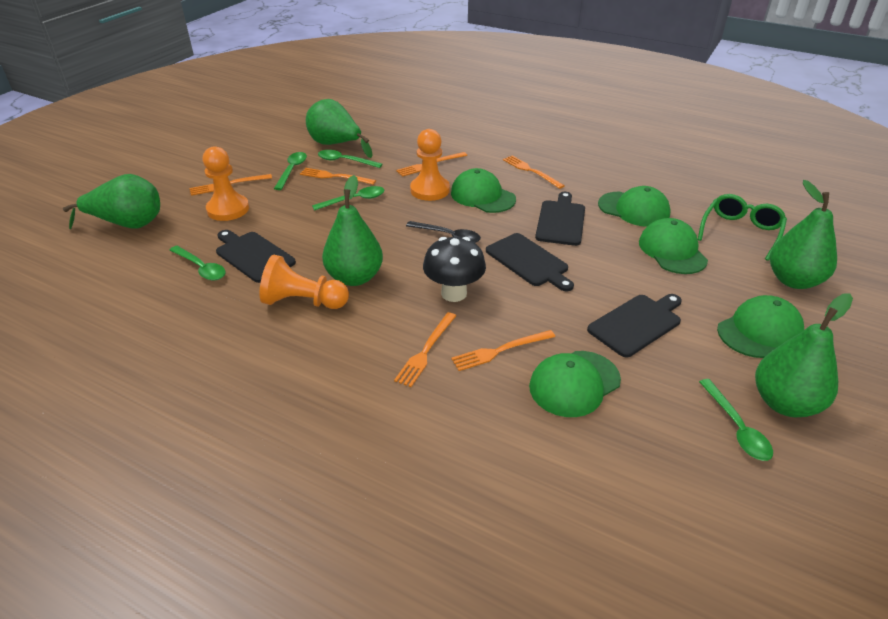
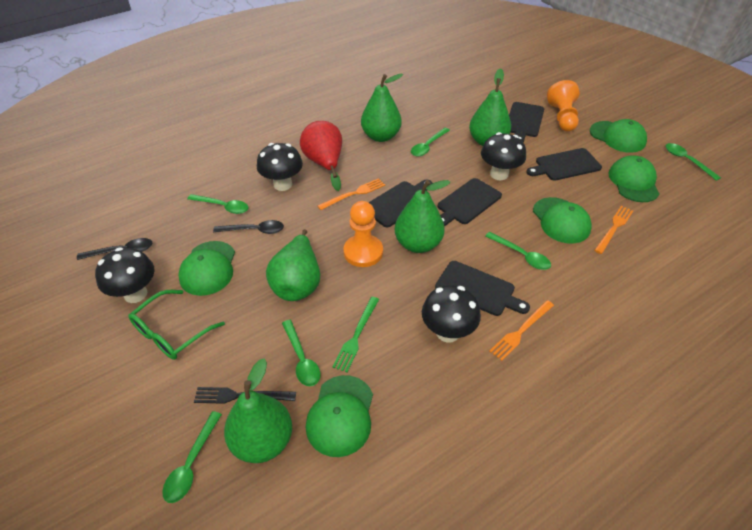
black cutting board: [216,230,296,283] [486,233,574,291] [535,192,585,246] [587,294,682,357] = 4 -> [368,180,433,227] [435,261,530,316] [437,178,502,226] [509,102,544,142] [526,148,602,181] = 5
black fork: none = 0 -> [194,387,296,404] = 1
black mushroom: [423,237,486,302] = 1 -> [95,247,154,303] [257,143,303,191] [422,285,481,343] [481,132,526,180] = 4
black spoon: [406,221,481,243] = 1 -> [77,238,152,260] [213,220,284,234] = 2
green fork: none = 0 -> [333,297,379,372] = 1
green spoon: [170,246,226,280] [274,152,307,190] [312,186,385,211] [318,150,382,168] [699,379,773,461] = 5 -> [162,411,222,503] [187,194,248,214] [282,320,320,386] [411,128,450,156] [485,232,551,270] [666,143,721,181] = 6
orange fork: [190,174,272,196] [300,168,376,185] [394,312,456,387] [396,152,467,177] [451,330,555,371] [503,156,565,189] = 6 -> [318,178,385,210] [489,300,554,361] [594,206,633,254] = 3
orange pawn: [203,146,249,221] [259,255,349,309] [410,129,450,201] = 3 -> [343,201,383,267] [547,80,580,132] = 2
red pear: none = 0 -> [300,121,342,191] = 1

